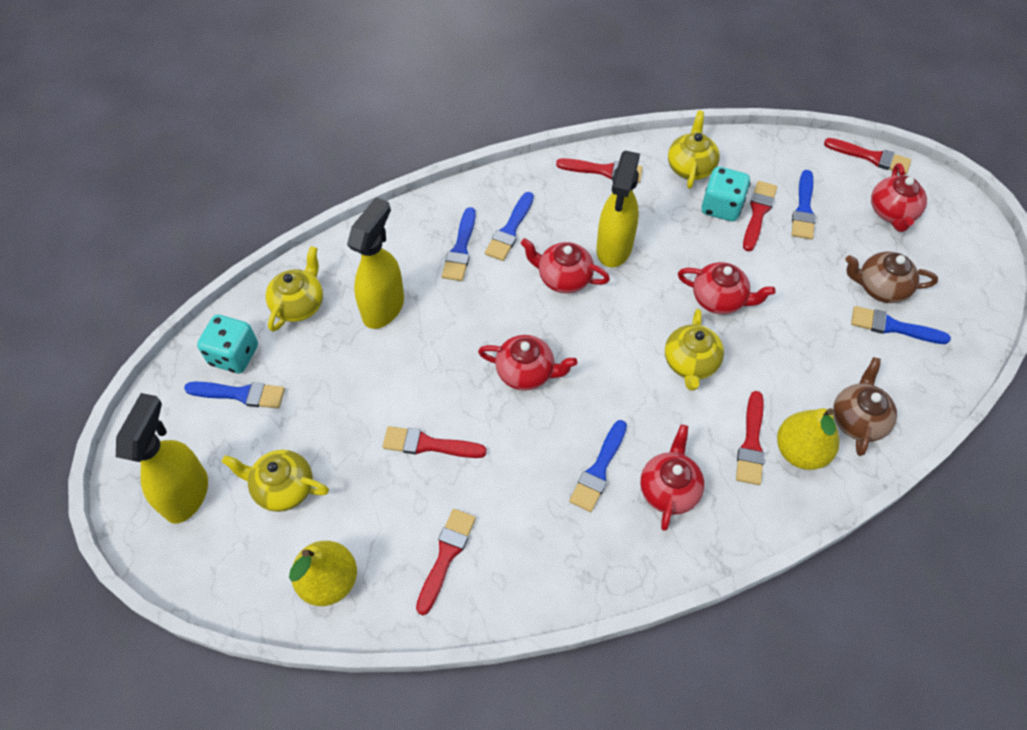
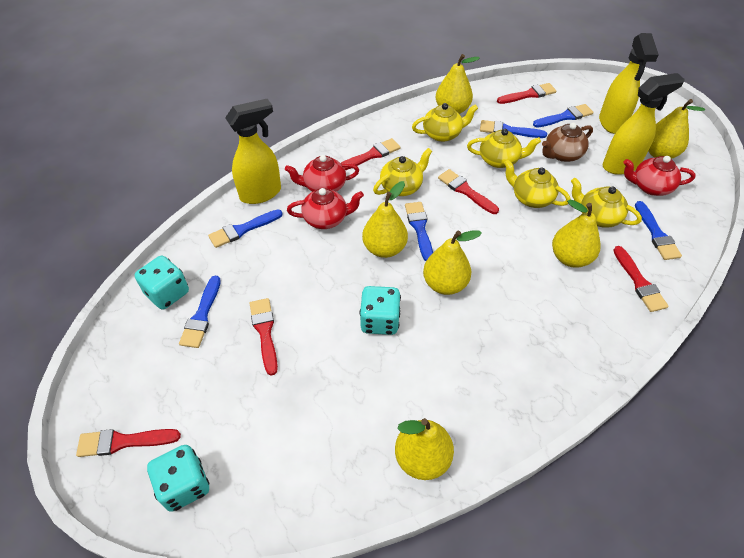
brown teapot: [833,357,897,456] [845,252,938,303] = 2 -> [542,123,593,162] = 1
red teapot: [478,335,577,391] [521,238,610,293] [640,424,705,531] [678,262,776,314] [871,163,927,232] = 5 -> [285,155,359,192] [287,188,364,229] [623,156,696,196] = 3
turquoise dice: [197,315,258,373] [701,167,750,221] = 2 -> [135,256,189,310] [147,445,209,512] [360,286,401,335] = 3
yellow pear: [289,541,357,606] [777,408,839,470] = 2 -> [362,181,408,258] [395,418,454,480] [423,230,482,295] [436,54,480,114] [552,199,601,268] [648,99,705,159] = 6
yellow teapot: [222,450,329,512] [266,246,323,332] [665,309,724,391] [668,111,720,189] = 4 -> [373,148,432,196] [412,103,478,142] [467,129,541,168] [504,160,570,208] [571,178,642,228] = 5

